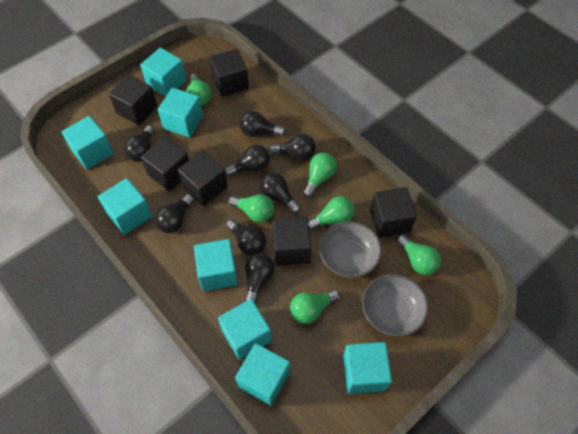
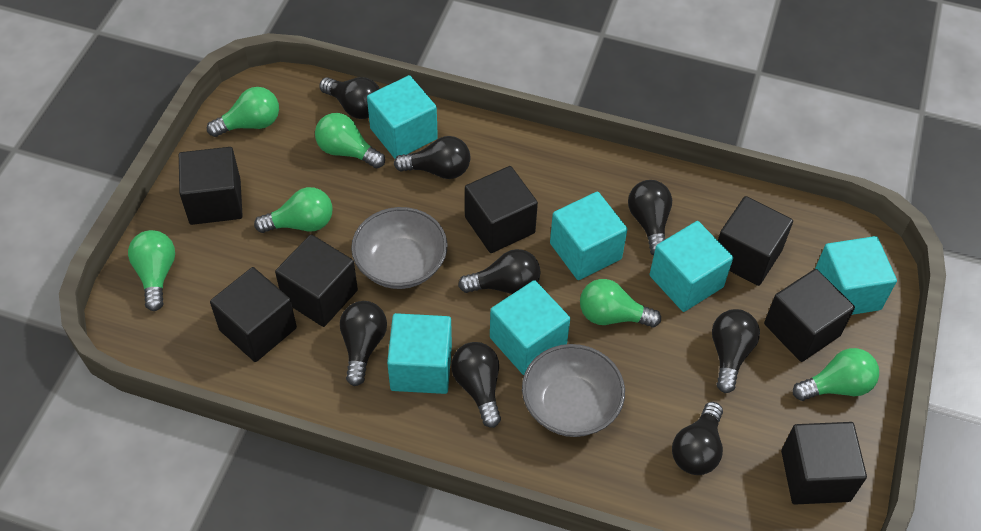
black cube: [109,74,157,125] [141,137,189,191] [178,151,227,206] [209,49,249,97] [272,217,311,266] [370,187,417,238] = 6 -> [179,147,243,225] [210,267,297,362] [275,234,358,327] [465,166,538,253] [718,196,793,286] [764,269,855,362] [781,422,867,505] = 7
turquoise cube: [62,116,114,169] [98,178,152,235] [140,48,186,97] [158,88,203,138] [194,239,238,291] [218,299,272,360] [235,343,290,406] [343,342,392,394] = 8 -> [367,75,438,159] [387,313,452,394] [490,280,570,375] [550,192,627,280] [649,221,733,312] [815,236,897,315] = 6

